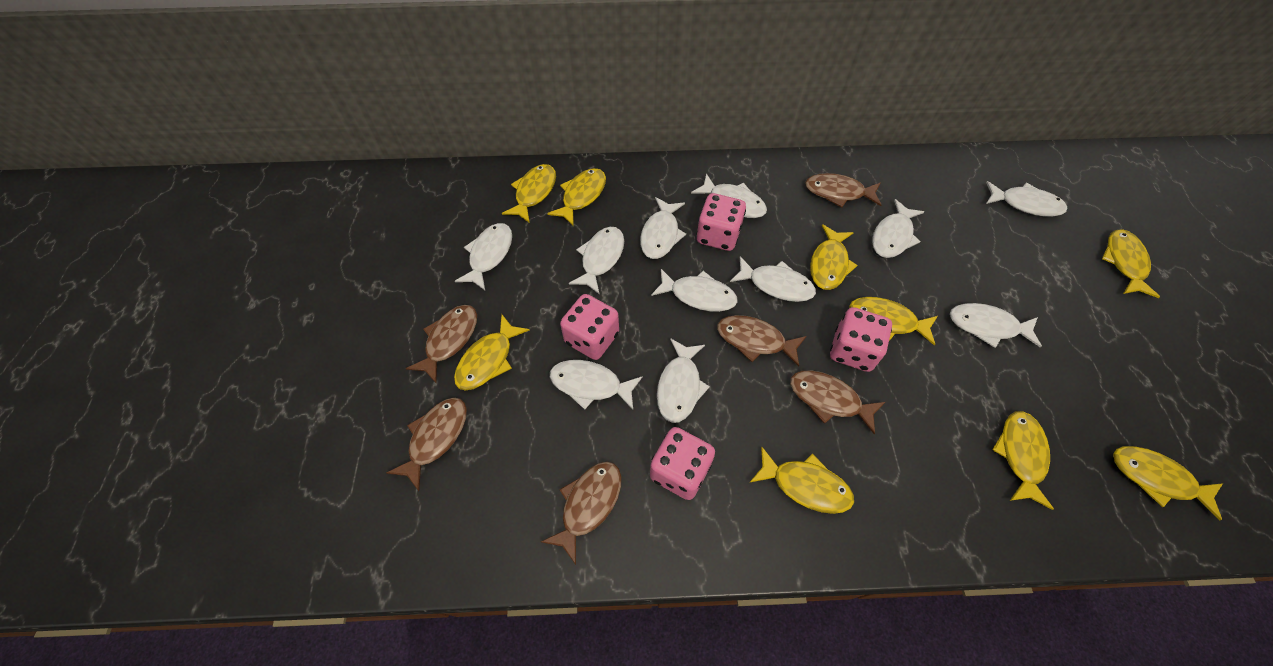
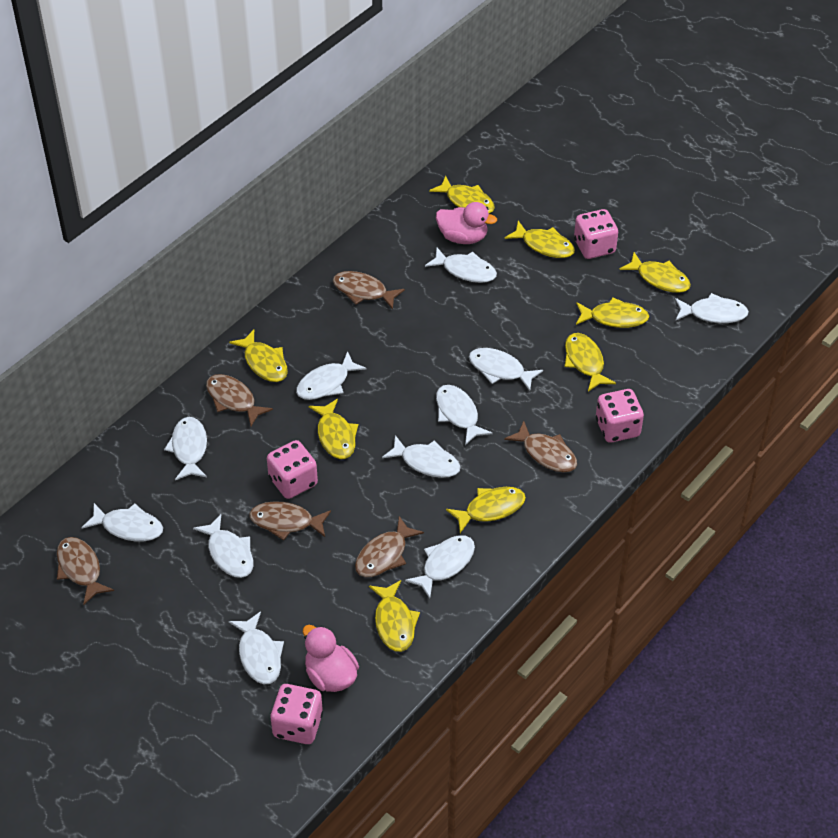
pink duck: none = 0 -> [303,625,359,692] [436,202,497,244] = 2

